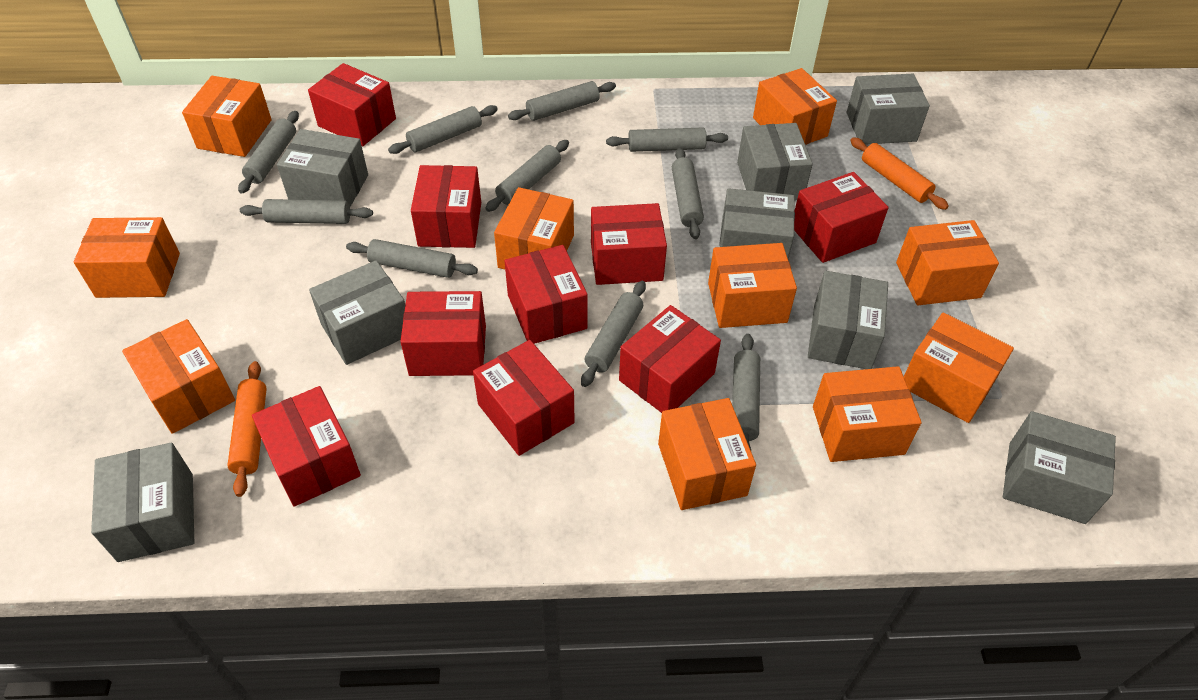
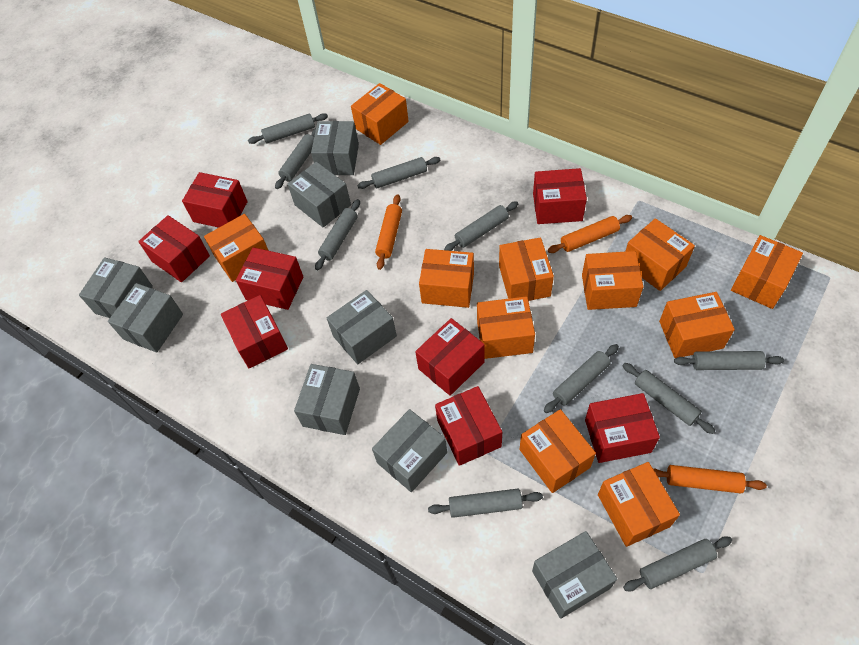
orange box: [74,217,180,298] [122,319,235,434] [182,76,272,157] [494,187,574,269] [658,398,756,510] [708,243,797,328] [753,68,837,145] [813,366,922,462] [896,220,999,305] [904,312,1014,423] = 10 -> [204,214,269,282] [351,83,409,145] [419,249,474,308] [477,296,535,359] [499,237,554,301] [519,409,596,493] [582,251,643,310] [598,462,680,547] [625,218,695,291] [659,292,735,358] [731,235,803,309] = 11
orange rolling pin: [227,361,267,497] [850,137,949,210] = 2 -> [375,194,402,270] [548,215,632,253] [653,465,767,493] = 3
red box: [252,386,361,507] [308,63,396,146] [400,291,486,376] [411,165,481,248] [473,340,574,456] [505,245,588,344] [591,203,667,285] [619,305,721,413] [794,172,888,263] = 9 -> [138,215,210,282] [182,172,248,228] [221,295,288,368] [236,247,303,310] [415,318,485,396] [435,386,502,466] [533,168,587,224] [585,393,660,463] = 8

